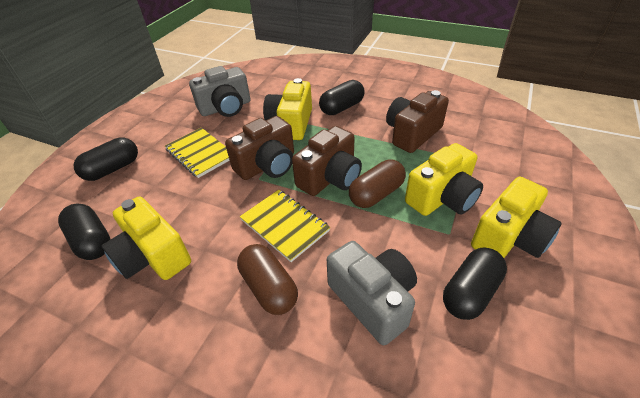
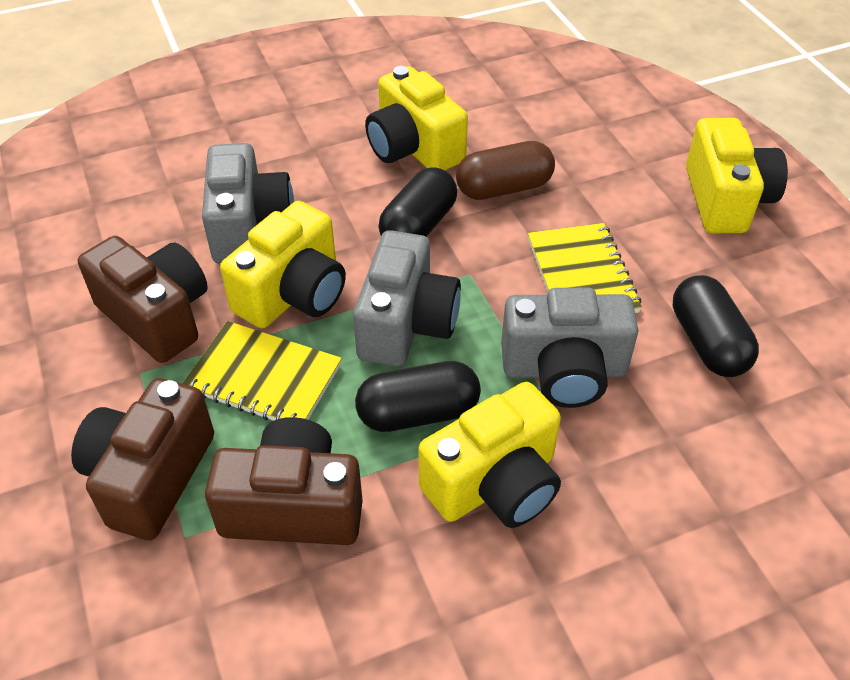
black capsule: [58,203,111,260] [73,137,138,181] [319,80,365,115] [443,247,507,320] = 4 -> [355,361,481,432] [378,167,457,237] [673,275,759,377] = 3
brown capsule: [237,244,298,315] [349,159,406,208] = 2 -> [456,141,555,200] = 1
grey camera: [189,66,250,117] [327,241,417,345] = 2 -> [202,143,294,264] [353,230,461,367] [501,288,639,408] = 3

